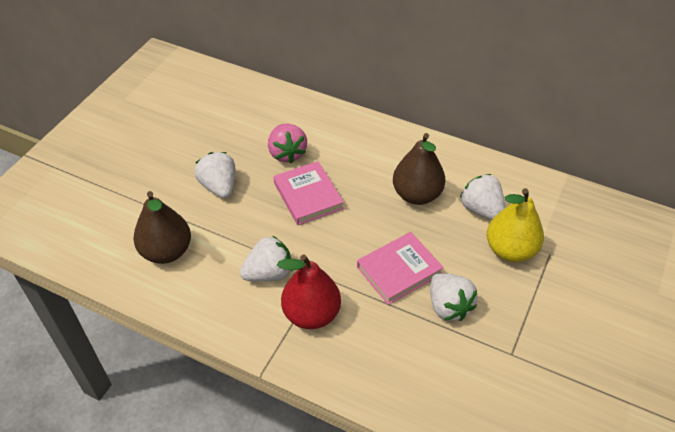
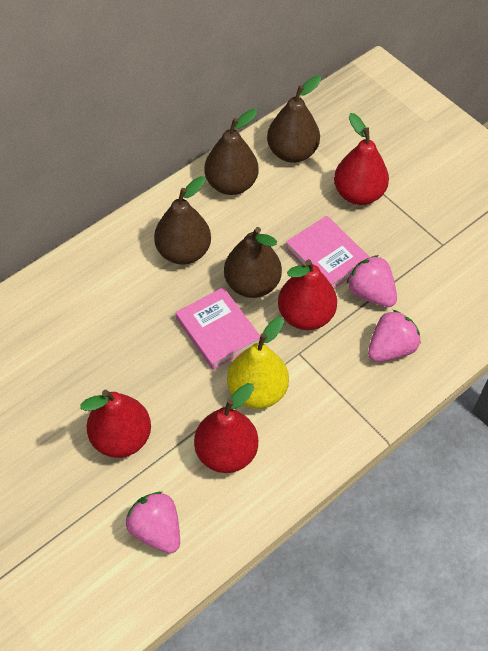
brown pear: [133,191,191,264] [393,133,445,205] = 2 -> [154,176,211,265] [204,109,258,195] [224,227,282,298] [267,75,321,163] = 4
pink strawberry: [268,124,307,163] = 1 -> [126,492,180,554] [347,255,397,307] [368,310,420,362] = 3
red pear: [277,255,341,329] = 1 -> [80,390,151,458] [194,383,258,473] [278,259,337,330] [334,113,389,205] = 4
white strawberry: [195,152,235,198] [240,235,292,282] [430,273,477,321] [460,174,505,220] = 4 -> none = 0

